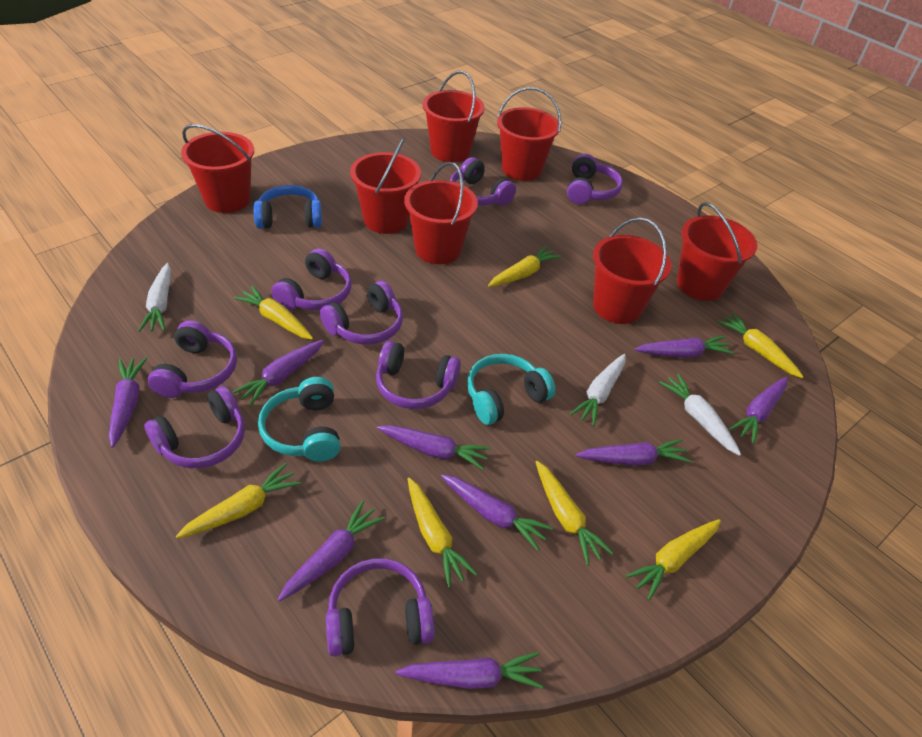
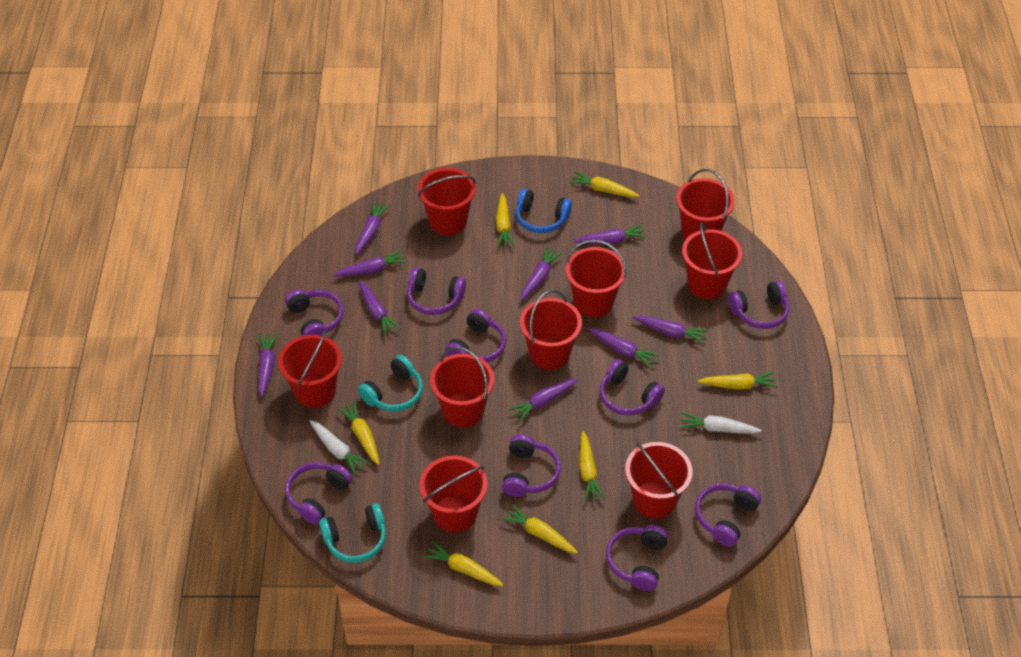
purple headphones: [144,386,245,468] [148,320,237,398] [271,248,352,310] [320,281,403,345] [326,558,434,657] [376,341,461,409] [450,157,516,206] [567,154,623,204] = 8 -> [285,289,343,336] [285,462,353,524] [407,267,466,315] [445,309,506,362] [502,434,561,497] [600,359,665,415] [606,525,669,591] [695,483,761,547] [728,280,789,329] = 9
red bucket: [181,124,254,213] [350,138,421,234] [404,162,478,264] [423,71,485,162] [497,87,561,181] [593,218,671,324] [677,202,757,301] = 7 -> [278,331,342,408] [418,168,476,235] [420,456,487,533] [430,346,494,427] [520,290,582,370] [566,239,627,317] [625,442,693,519] [676,169,735,240] [682,222,742,299] = 9
white carrot: [138,263,171,332] [570,354,626,426] [659,374,741,456] = 3 -> [310,420,370,475] [680,412,762,434] = 2

